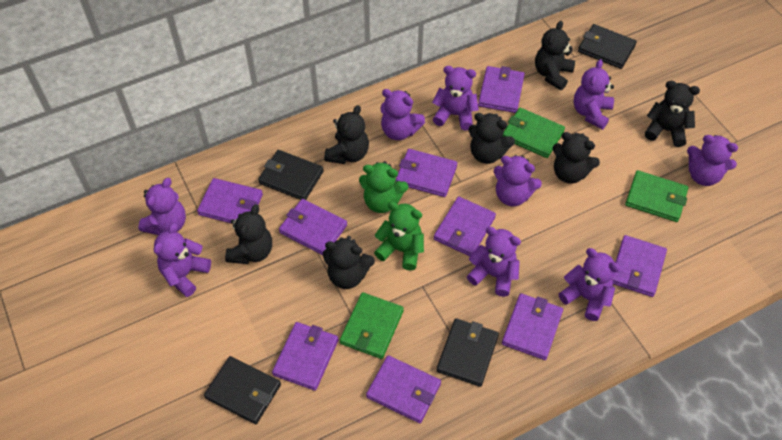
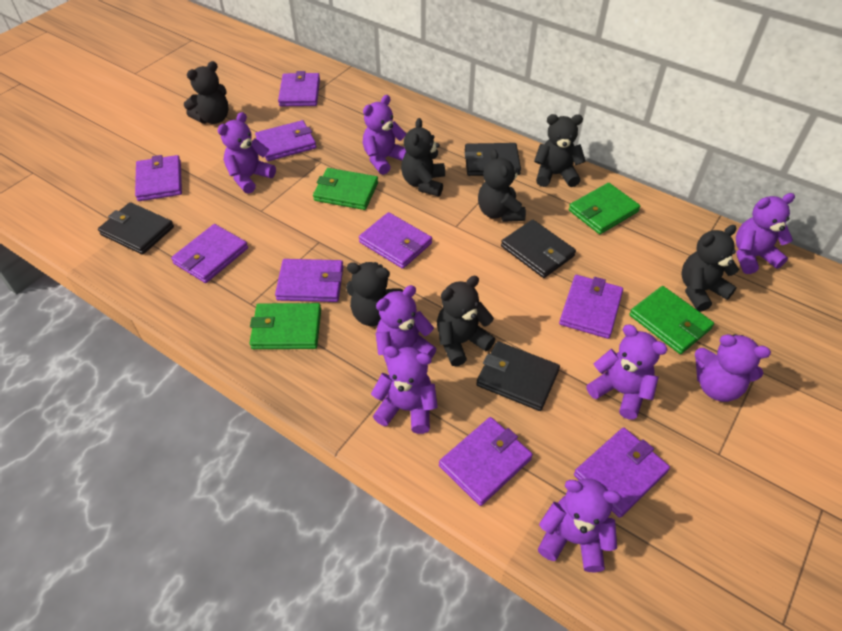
green teddy bear: [359,161,408,213] [374,202,424,270] = 2 -> none = 0
green wallet: [340,292,404,359] [502,108,565,158] [625,170,688,222] = 3 -> [249,303,321,349] [313,168,378,210] [569,183,640,234] [629,286,714,354] = 4
purple teddy bear: [138,178,186,235] [154,223,211,297] [380,89,425,140] [432,66,479,130] [467,227,521,297] [494,155,542,206] [559,248,620,321] [573,59,614,130] [687,135,738,186] = 9 -> [217,112,276,194] [363,95,407,175] [371,346,438,434] [376,285,436,367] [538,478,622,572] [586,324,668,420] [695,334,771,402] [736,193,795,274] = 8

